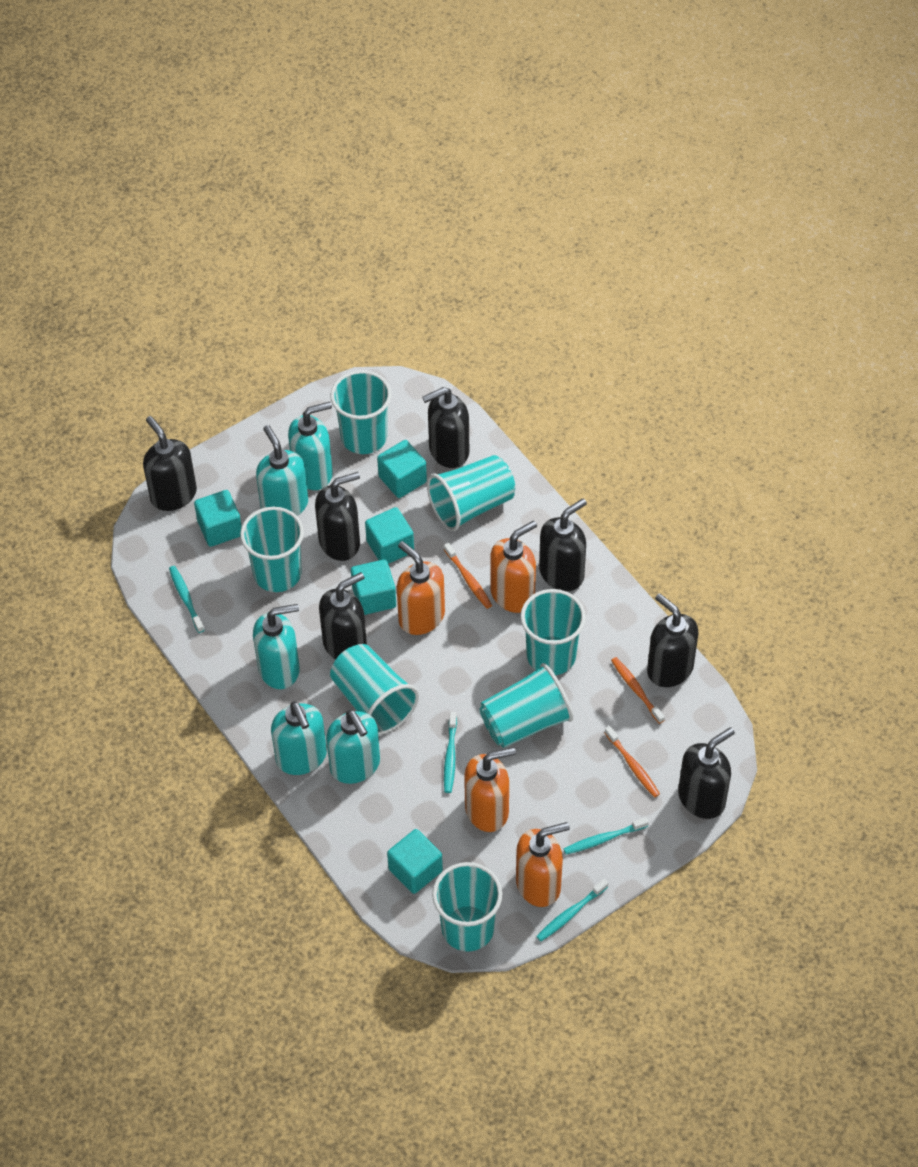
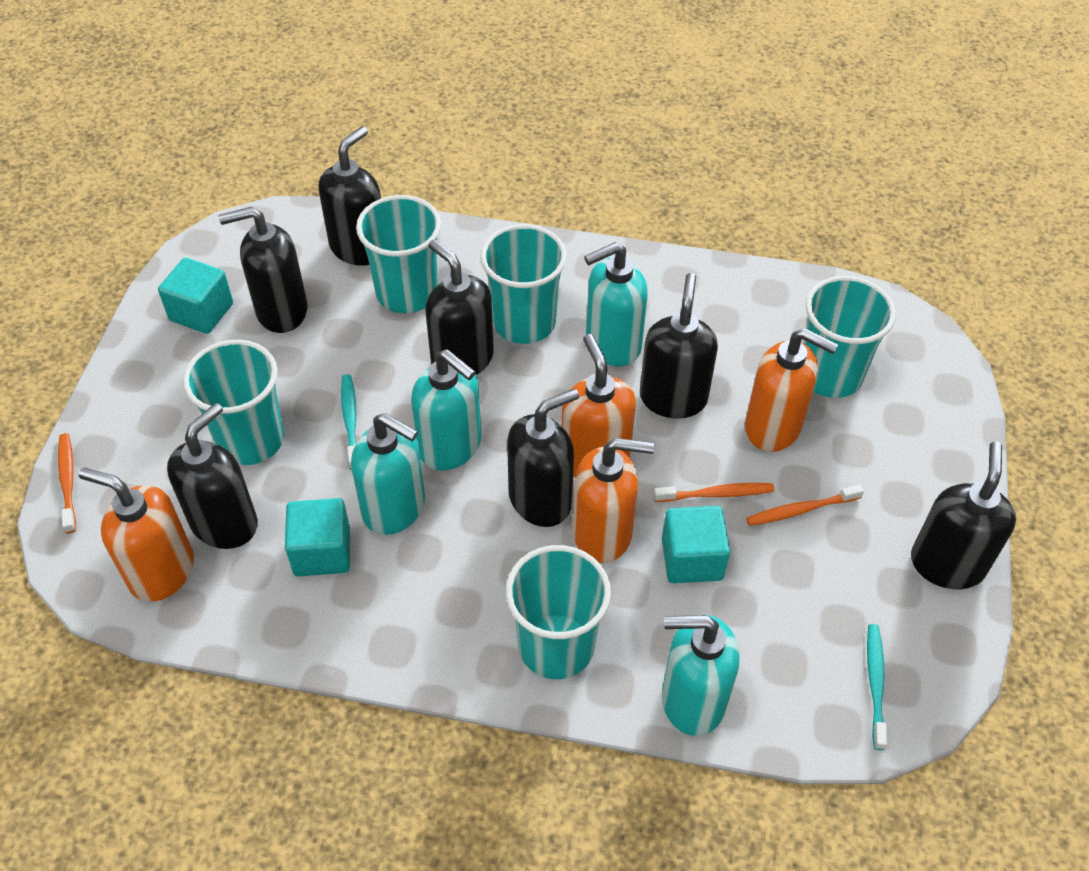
turquoise cube: [194,490,242,547] [351,559,396,615] [365,507,414,564] [377,440,427,498] [387,829,443,894] = 5 -> [158,258,233,334] [285,498,350,577] [662,506,730,583] = 3
turquoise cup: [240,507,304,592] [330,370,392,454] [330,644,419,735] [427,455,515,531] [432,862,502,952] [479,663,574,748] [520,589,586,675] = 7 -> [183,340,284,465] [356,195,441,313] [480,224,567,344] [506,545,611,679] [803,276,896,398] = 5
turquoise soap dispenser: [253,604,300,689] [256,425,308,516] [271,701,327,775] [288,402,333,490] [326,710,380,784] = 5 -> [351,413,425,535] [411,350,482,470] [584,242,648,366] [662,615,740,736] = 4
turquoise toothbrush: [169,566,204,633] [444,712,457,793] [536,879,608,941] [563,817,649,855] = 4 -> [341,374,356,470] [867,624,888,750] = 2

